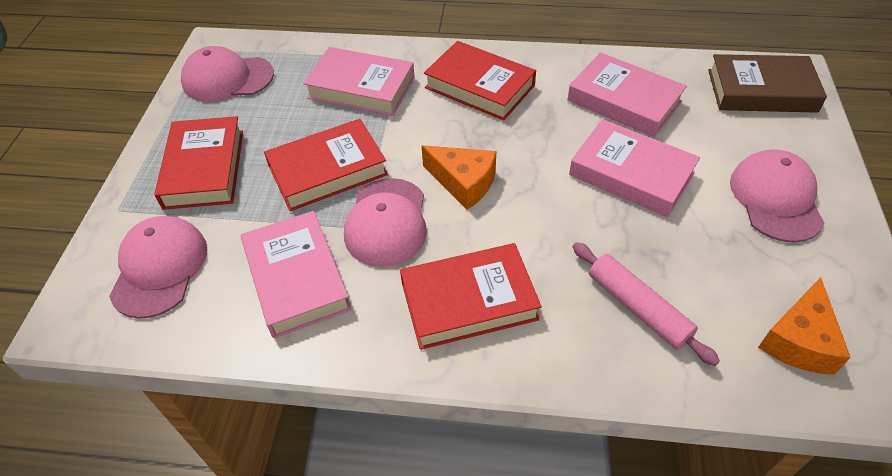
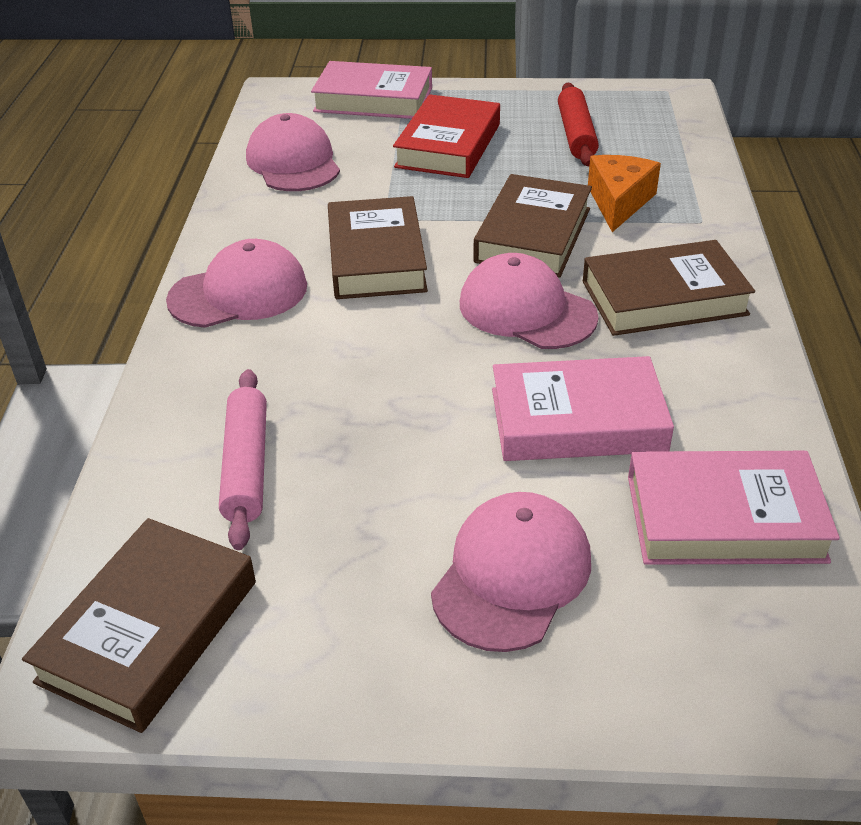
brown book: [708,54,827,113] = 1 -> [22,518,256,733] [328,196,428,299] [473,174,592,278] [583,240,755,336] = 4
orange cheese: [422,145,496,210] [758,277,851,375] = 2 -> [588,155,661,232] = 1
pink book: [241,211,352,338] [303,47,415,116] [567,52,687,137] [569,119,700,217] = 4 -> [311,61,432,119] [492,356,674,461] [628,451,840,565] = 3
red book: [154,116,243,210] [264,119,388,211] [400,243,542,350] [424,41,536,120] = 4 -> [393,94,500,178] = 1
red rolling pin: none = 0 -> [558,83,599,166] = 1

